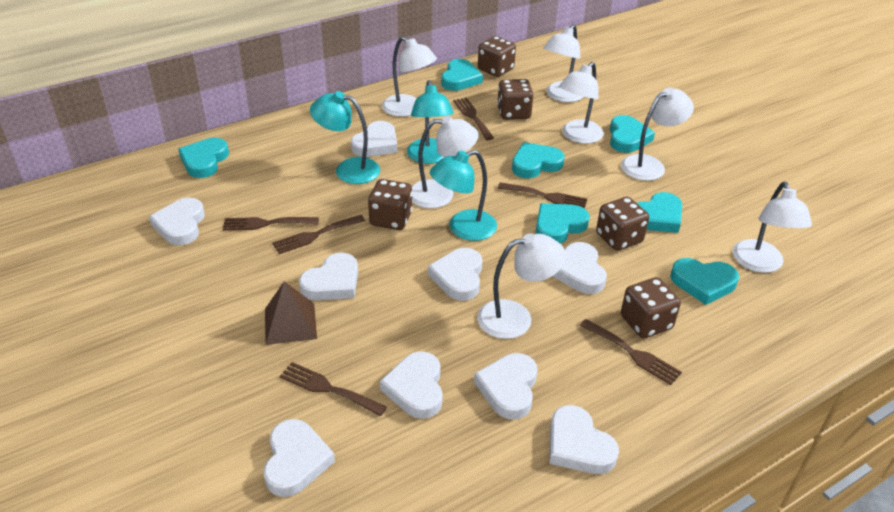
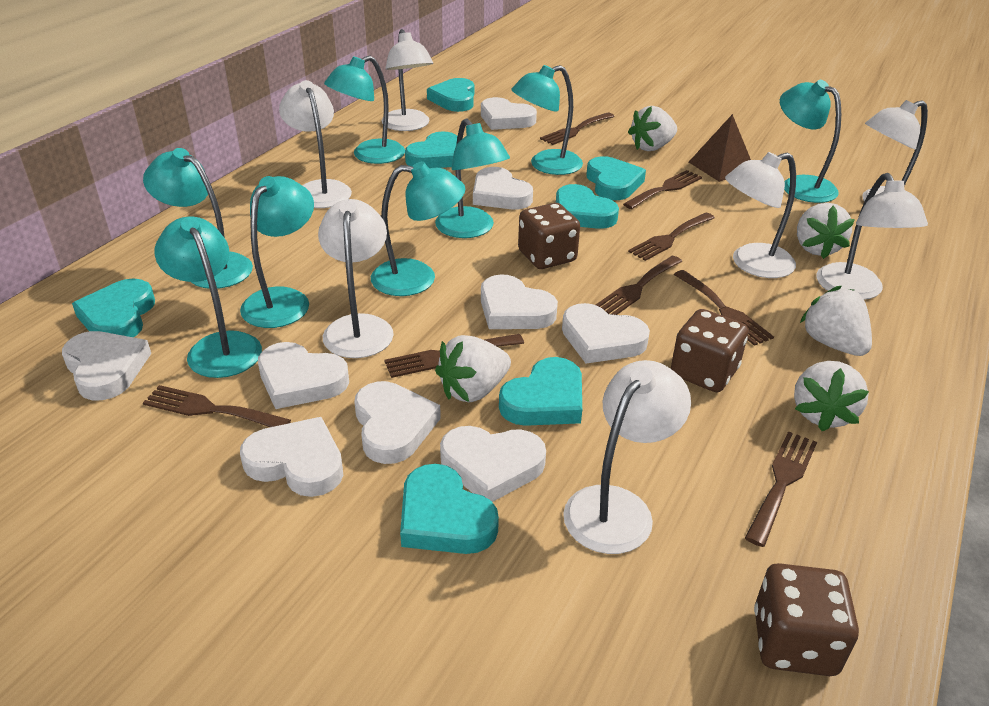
brown dice: [368,179,412,230] [478,36,516,77] [497,79,534,120] [596,197,649,251] [621,277,681,339] = 5 -> [518,203,580,269] [671,309,749,392] [754,563,859,676] = 3
brown fork: [223,217,319,231] [272,215,365,254] [280,362,387,416] [453,97,494,140] [498,182,587,209] [580,319,682,385] = 6 -> [143,385,291,427] [384,334,524,378] [540,113,615,145] [596,256,682,315] [623,170,702,209] [628,213,715,261] [674,270,774,346] [745,431,817,547] = 8
turquoise lamp: [310,91,380,184] [407,80,454,164] [430,150,497,241] = 3 -> [143,148,253,289] [155,217,262,378] [240,176,314,328] [324,55,405,164] [371,161,465,296] [435,118,510,238] [511,65,583,175] [780,80,841,203] = 8
white strawberry: none = 0 -> [435,335,511,403] [628,106,677,151] [794,361,869,431] [797,203,855,259] [800,286,872,356] = 5

